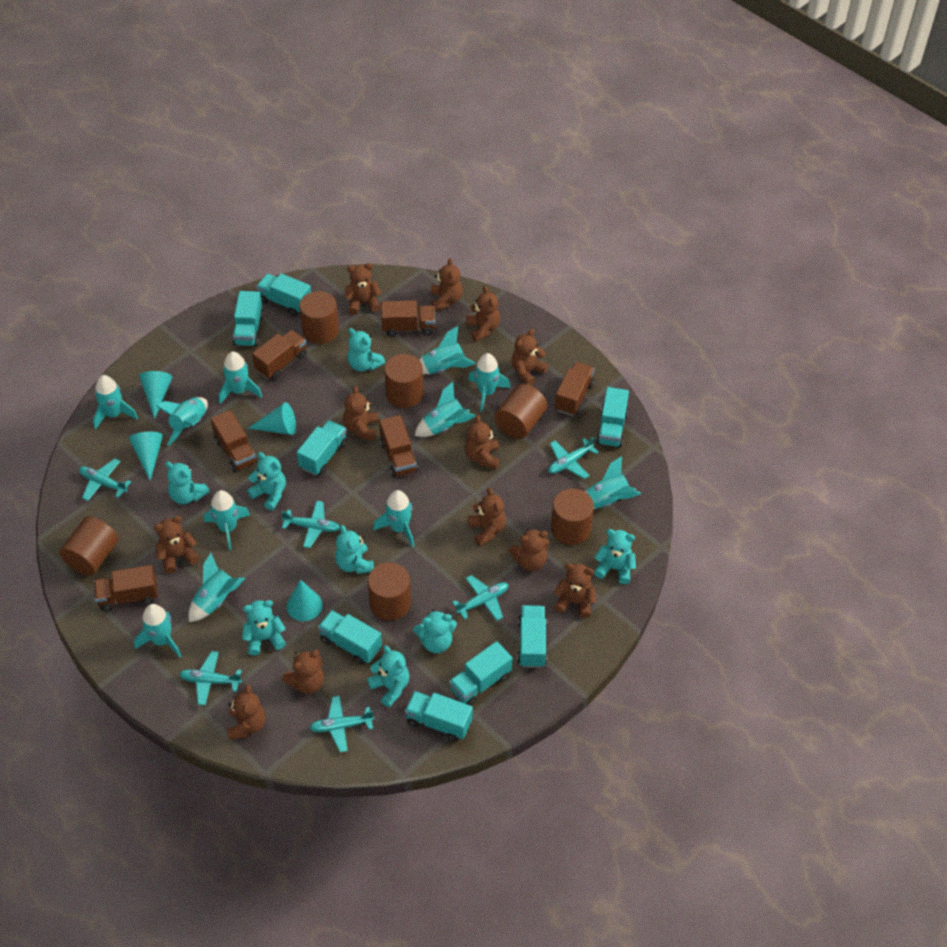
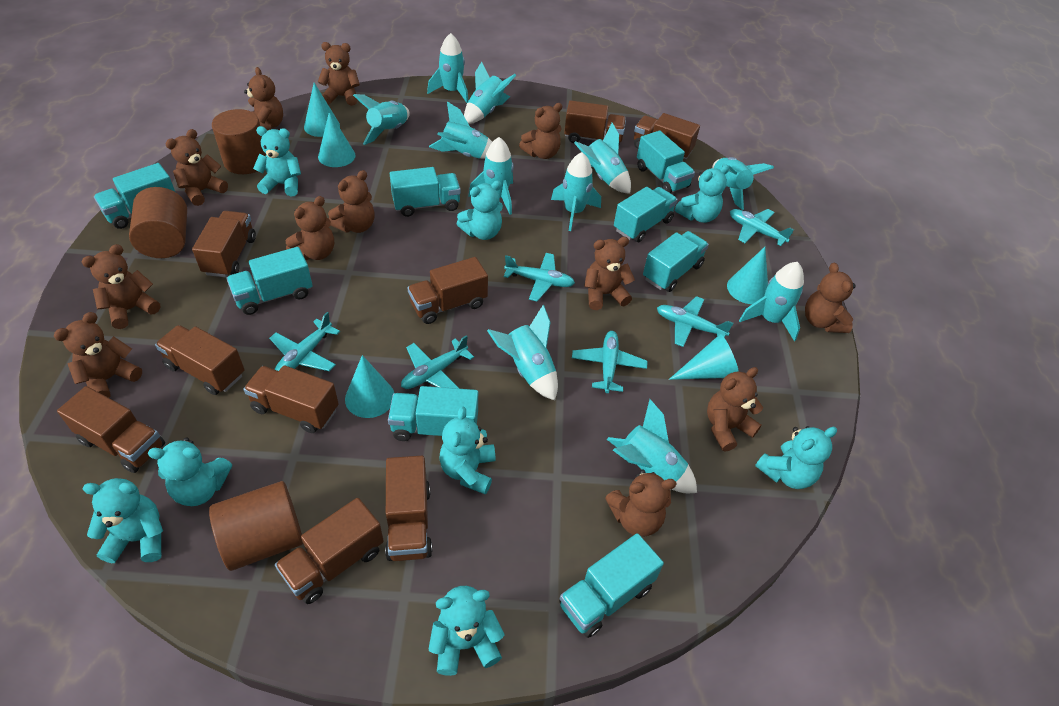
brown cylinder: [60,516,118,575] [299,291,339,344] [368,562,411,620] [384,354,423,408] [494,384,547,439] [551,488,594,545] = 6 -> [129,187,187,258] [209,481,303,571] [212,109,266,174] = 3
brown truck: [93,565,158,612] [211,410,257,472] [252,330,307,380] [379,415,418,478] [381,300,435,337] [555,362,595,416] = 6 -> [57,386,165,473] [155,325,245,395] [192,211,256,277] [243,365,339,433] [275,498,384,604] [385,456,432,561] [407,257,488,324] [564,100,626,144] [634,113,700,159] = 9
turquoise cone: [129,432,163,481] [139,371,172,419] [248,402,296,435] [287,579,323,621] = 4 -> [304,83,340,137] [318,111,356,167] [345,355,394,418] [669,334,739,380] [727,247,768,304] = 5

